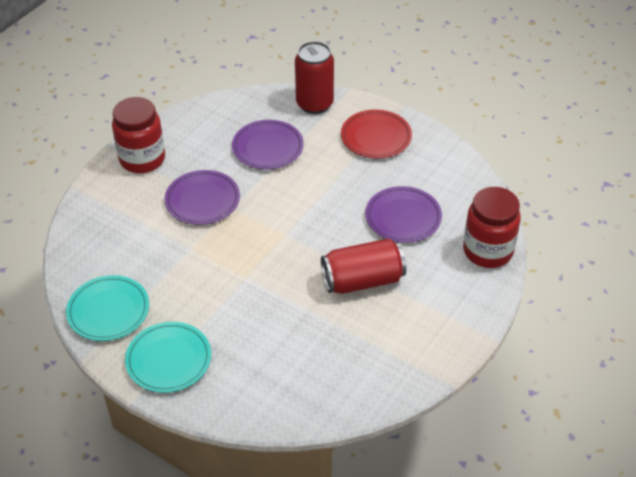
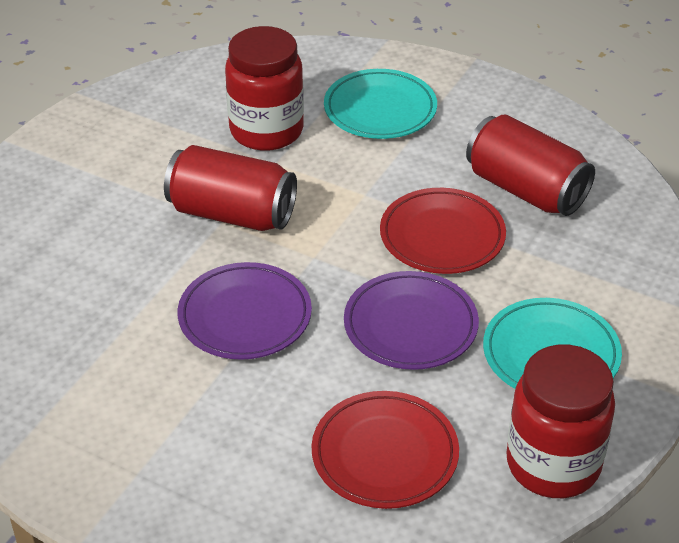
purple plate: [165,170,240,225] [232,120,304,169] [365,186,442,243] = 3 -> [178,262,312,360] [344,271,479,370] = 2
red plate: [341,110,412,158] = 1 -> [311,391,459,509] [380,188,506,274] = 2

